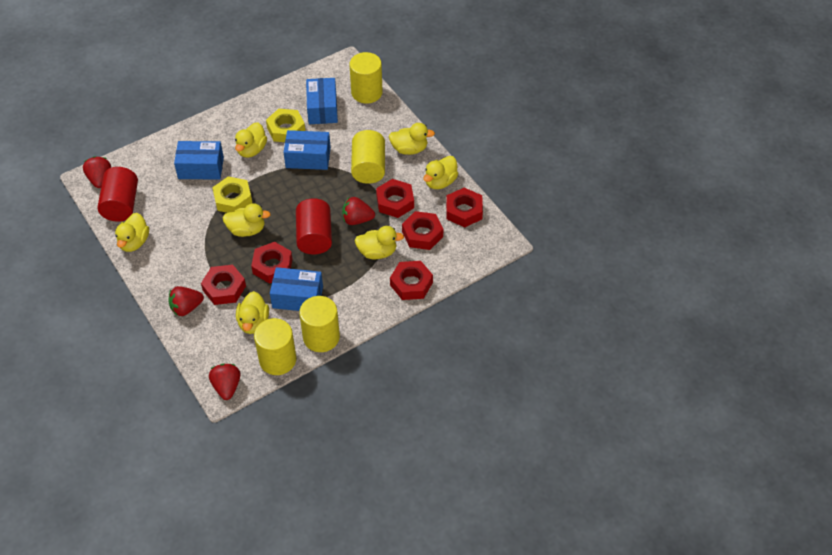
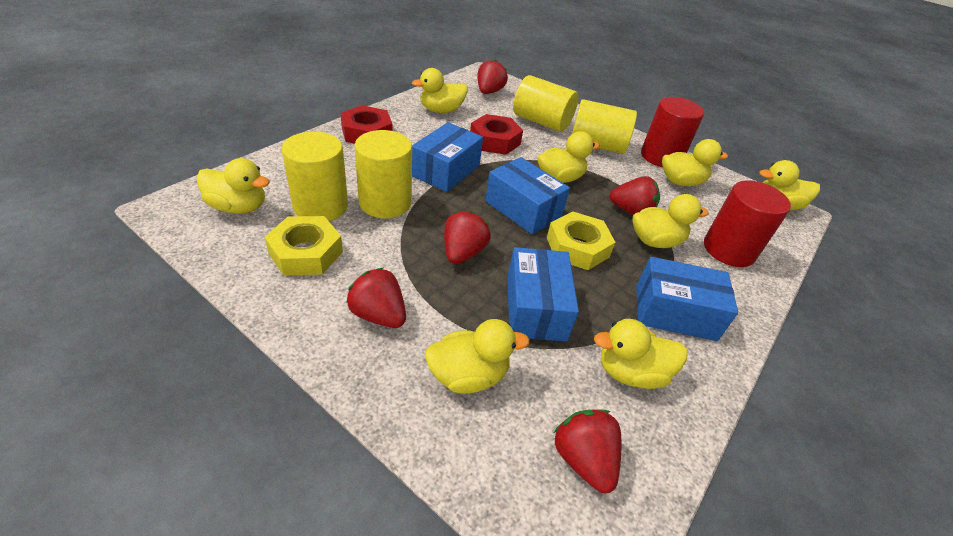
red nut: [201,265,246,305] [251,242,292,284] [376,179,414,218] [390,261,433,300] [402,211,443,250] [446,188,483,227] = 6 -> [340,105,392,144] [470,114,523,155] = 2
red strawberry: [83,156,111,188] [168,286,204,316] [209,364,241,400] [342,197,375,225] = 4 -> [346,268,406,328] [444,211,491,264] [477,59,508,94] [554,409,621,493] [609,176,660,215] = 5
yellow duck: [115,213,149,252] [222,203,271,237] [235,122,267,158] [236,291,269,334] [355,226,404,259] [389,123,435,155] [423,156,458,189] = 7 -> [197,158,270,214] [412,68,468,113] [425,319,530,394] [538,131,600,183] [594,319,687,389] [632,194,709,248] [662,139,728,186] [760,160,820,210] = 8

